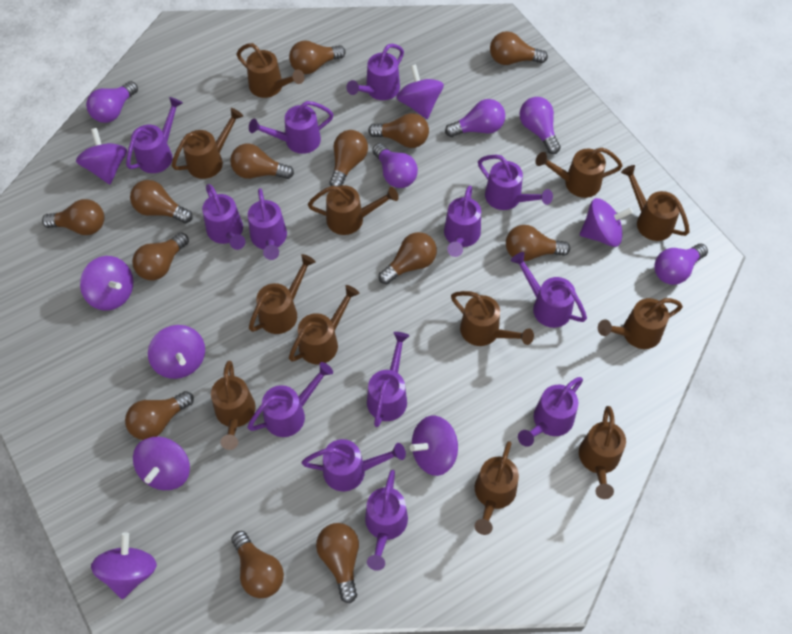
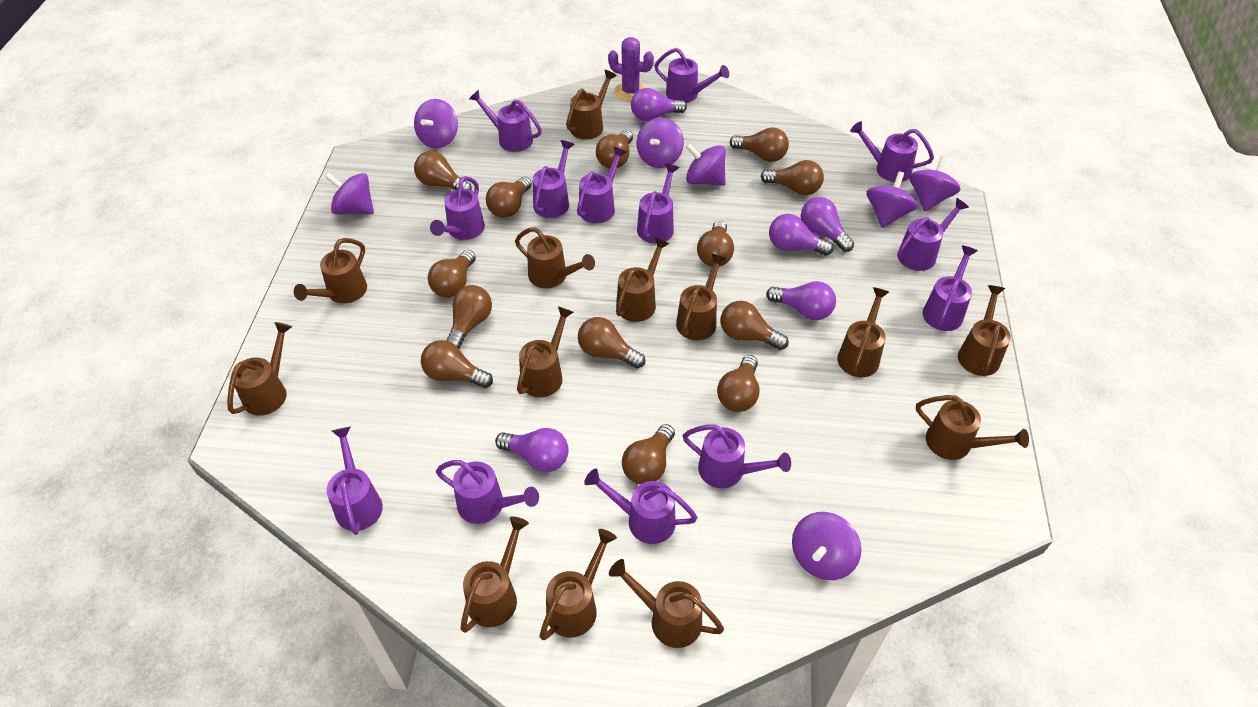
brown watering can: [172,108,243,179] [211,361,256,450] [237,43,304,98] [249,254,316,334] [289,285,360,364] [308,185,399,235] [451,291,534,346] [474,441,519,535] [535,147,623,198] [579,406,626,499] [598,298,683,349] [621,165,690,241] = 12 -> [227,322,292,416] [294,238,367,303] [460,516,529,633] [515,227,595,288] [517,306,574,397] [539,529,617,640] [566,70,617,139] [609,559,724,648] [616,238,670,322] [676,254,727,340] [837,287,889,377] [916,395,1029,460] [958,285,1011,376] = 13
purple cactus: none = 0 -> [608,37,654,101] = 1
purple spinning top: [76,128,127,184] [80,256,133,311] [91,532,157,599] [133,436,190,490] [148,325,205,379] [396,64,444,119] [410,416,458,476] [580,198,633,247] = 8 -> [325,173,374,214] [414,99,458,149] [636,118,684,168] [685,143,726,186] [792,512,861,580] [867,171,918,228] [909,156,961,211] = 7

